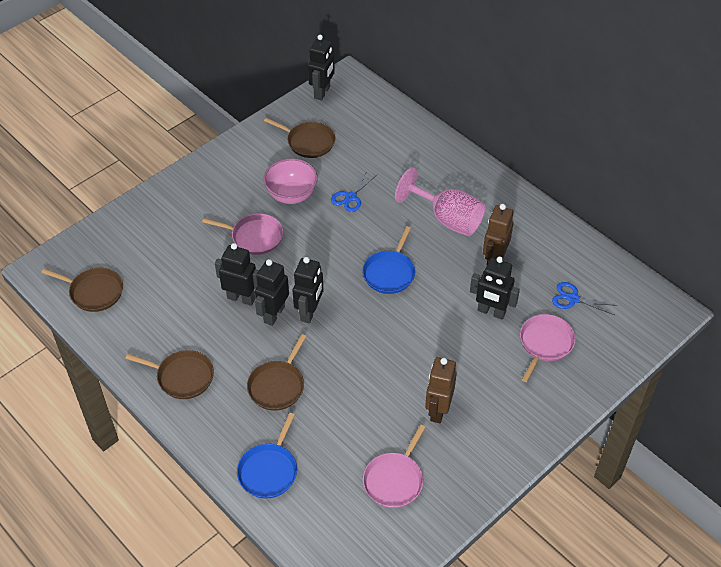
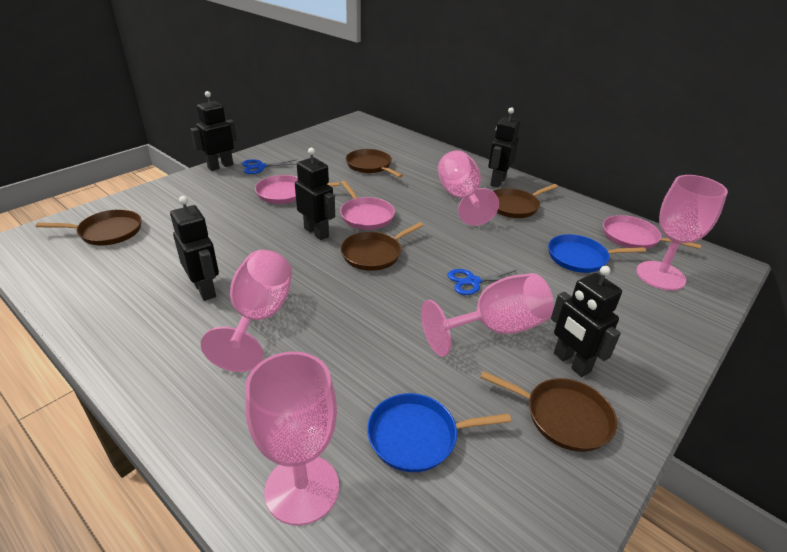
brown pan: [41,268,123,312] [126,350,214,399] [247,334,307,411] [264,118,335,158] = 4 -> [36,209,142,245] [341,222,424,271] [346,149,403,178] [480,371,617,452] [493,184,558,218] = 5
brown robot: [425,357,457,423] [483,204,514,264] = 2 -> none = 0
pink bowl: [264,158,318,204] = 1 -> none = 0
pink goblet: [395,167,486,236] = 1 -> [201,250,292,372] [245,351,339,526] [421,273,554,357] [438,150,499,226] [636,175,728,291] = 5

